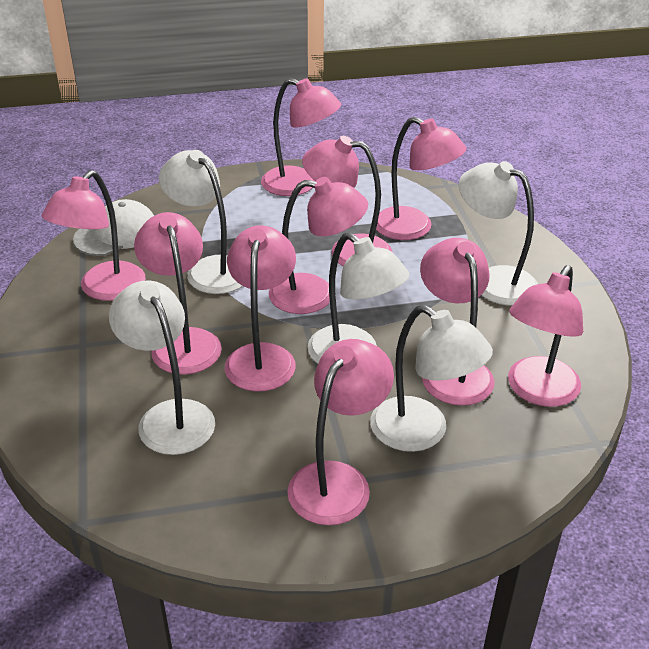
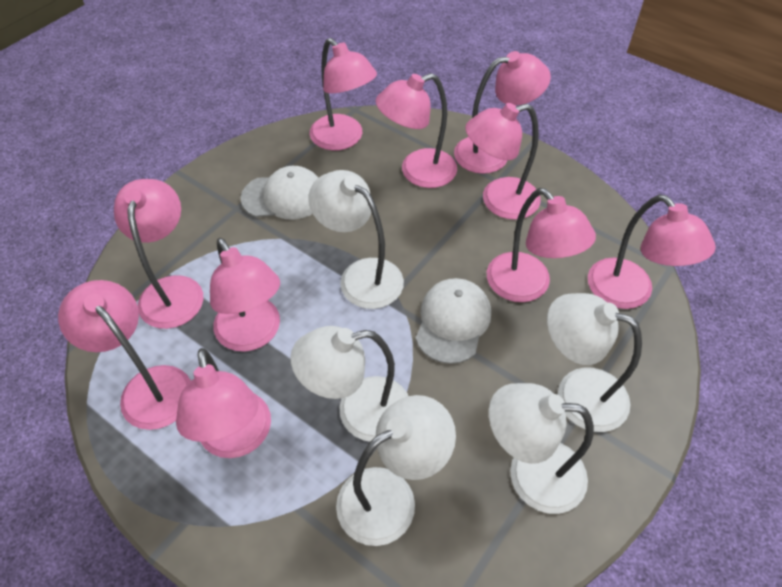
white cap: [73,199,154,256] = 1 -> [241,166,318,220] [416,278,491,364] = 2

